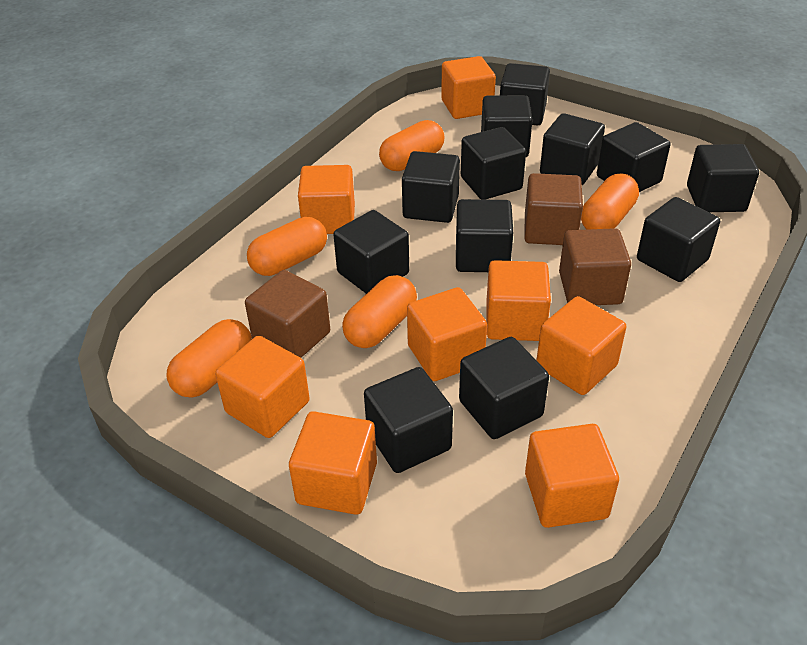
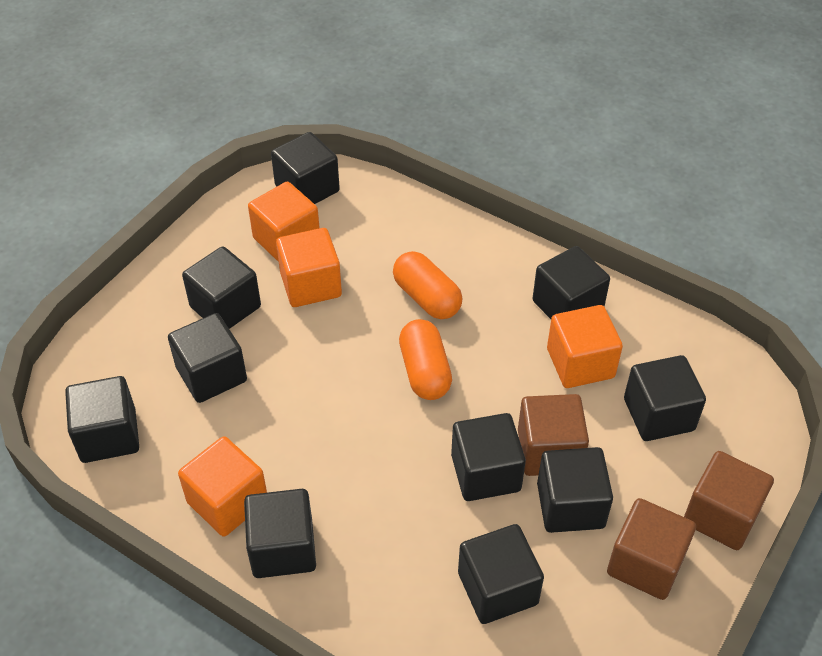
black cube: [333,210,409,294] [364,367,453,473] [402,151,460,223] [456,199,513,272] [459,337,549,439] [461,127,526,200] [481,95,533,157] [500,63,550,126] [540,113,605,185] [597,122,670,192] [637,197,720,282] [687,144,759,212] = 12 -> [65,376,139,463] [168,313,247,403] [182,247,261,329] [244,489,316,578] [271,132,340,204] [451,413,526,501] [458,524,544,624] [533,246,610,319] [537,447,613,533] [624,355,706,441] = 10
orange capsule: [167,319,252,398] [247,217,327,276] [342,275,417,348] [379,120,444,171] [581,173,639,230] = 5 -> [393,251,462,319] [399,319,452,400] = 2
orange cube: [215,336,310,438] [289,411,377,515] [298,165,355,234] [407,287,487,381] [441,56,496,119] [486,260,551,341] [525,424,619,528] [537,296,626,395] = 8 -> [178,436,267,537] [248,182,320,262] [276,228,342,307] [547,305,623,388] = 4

